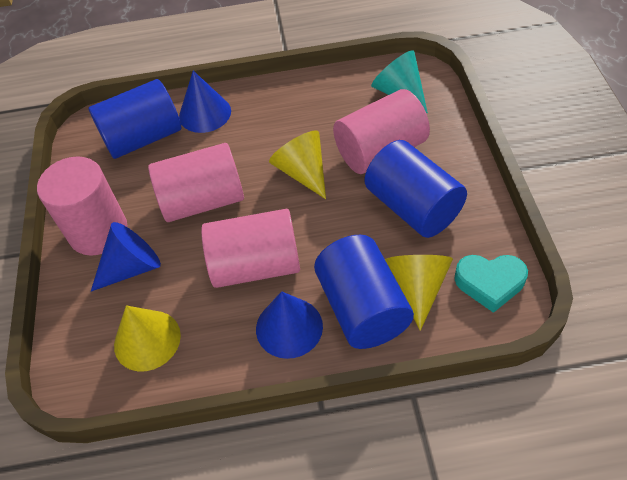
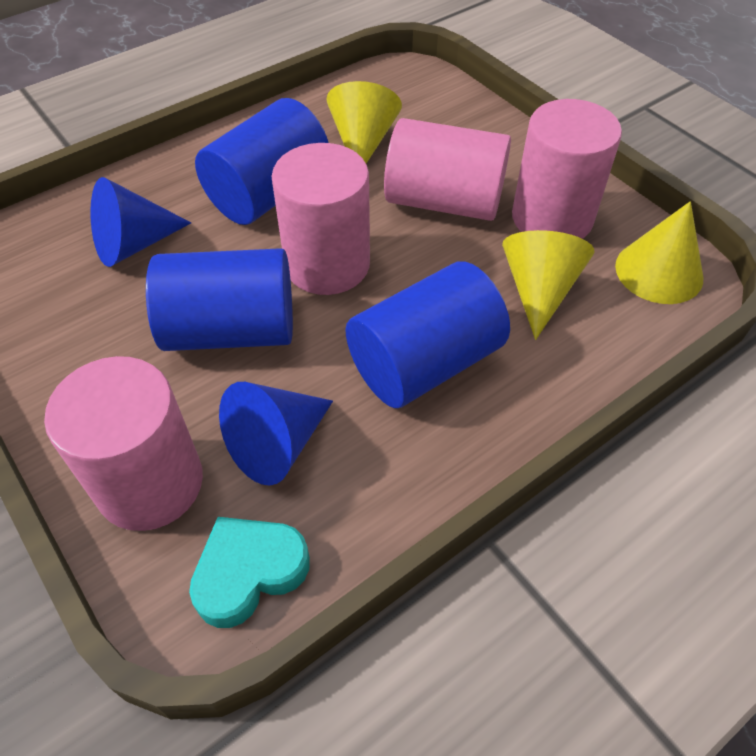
blue cone: [91,222,161,292] [179,71,231,133] [256,291,323,359] = 3 -> [90,177,191,267] [219,382,333,485] = 2
turquoise cone: [371,50,428,113] = 1 -> none = 0

